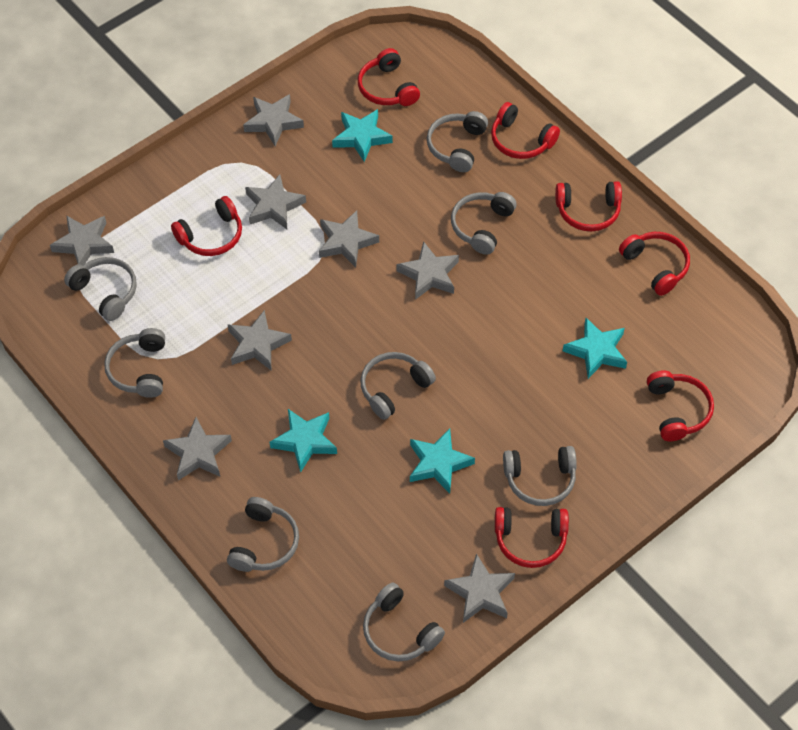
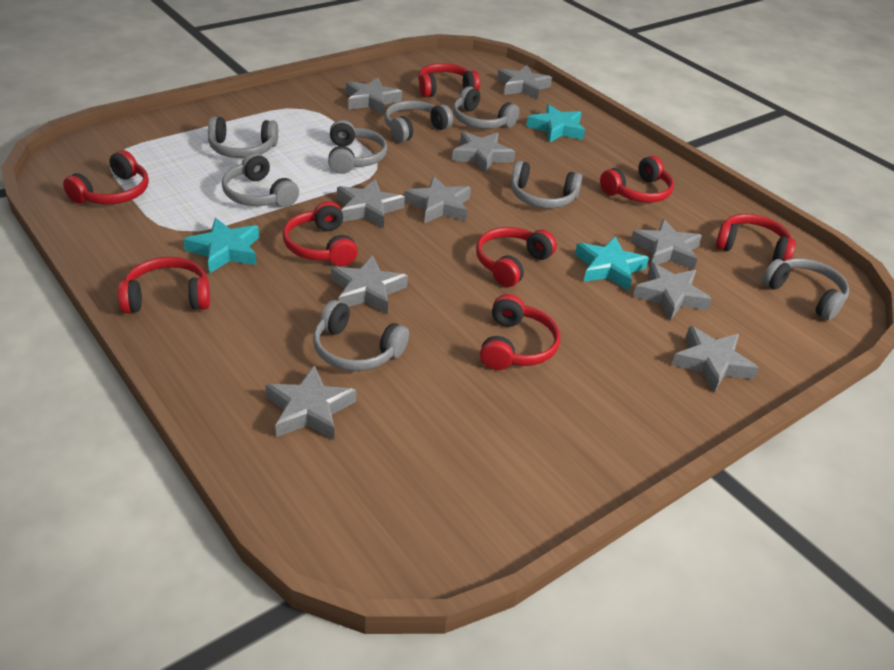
grey star: [50,216,114,265] [163,417,232,480] [228,310,292,370] [243,94,304,146] [245,174,306,229] [319,210,379,268] [396,241,459,300] [444,553,515,623] = 8 -> [265,365,356,440] [331,255,408,314] [337,179,405,228] [346,78,402,115] [404,176,471,224] [452,132,515,173] [497,65,552,100] [630,219,702,270] [633,263,712,321] [672,326,759,393] = 10
red headphones: [171,196,242,256] [358,48,420,106] [491,102,560,159] [495,507,569,568] [555,182,622,232] [619,232,690,296] [647,370,714,441] = 7 -> [63,150,149,204] [118,257,210,313] [283,201,358,266] [418,63,480,97] [476,227,557,287] [480,294,560,370] [600,156,674,203] [716,214,796,261] = 8
turquoise star: [269,409,337,473] [332,109,393,162] [410,428,475,494] [563,318,627,379] = 4 -> [183,218,259,274] [526,104,585,143] [575,237,649,291] = 3

